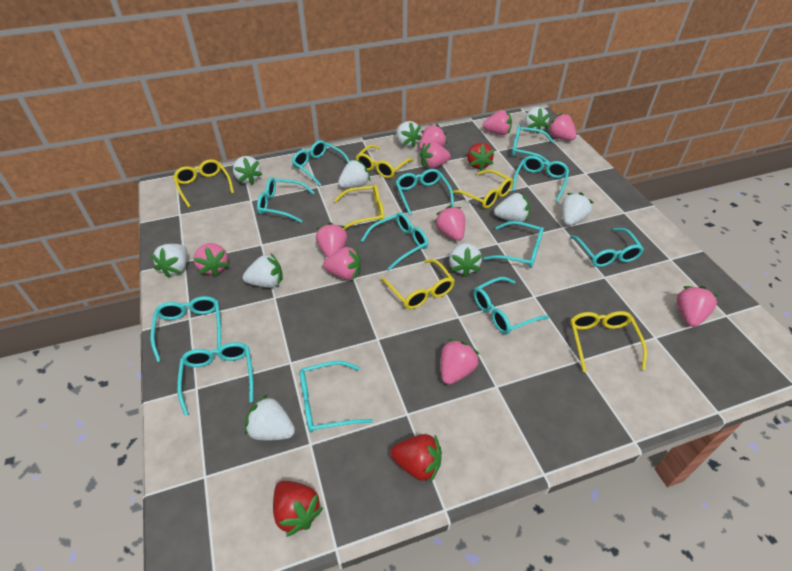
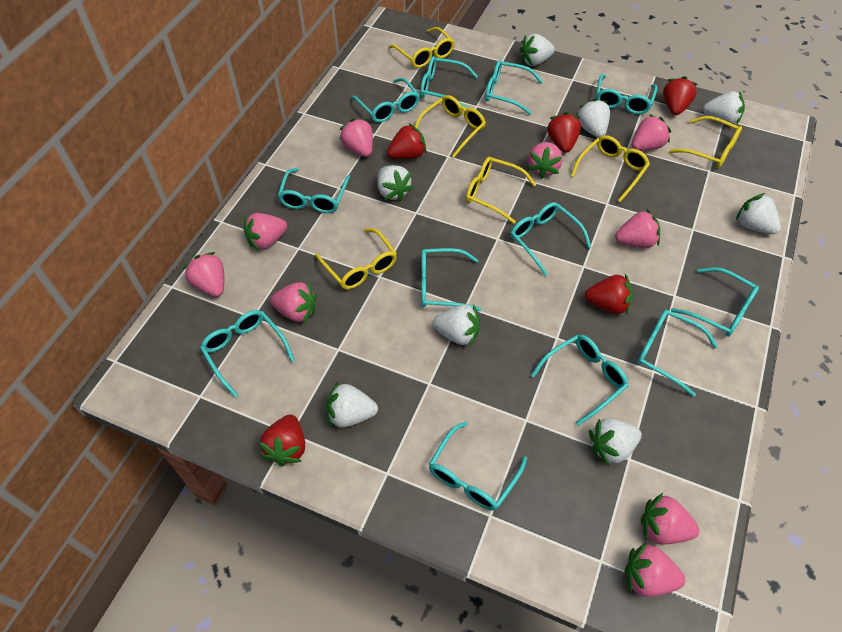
pink strawberry: [194,243,229,276] [316,222,347,258] [323,247,361,280] [419,124,447,151] [420,142,451,169] [434,206,465,241] [441,339,479,385] [483,110,512,135] [547,113,577,140] [676,286,718,327] = 10 -> [183,252,224,297] [244,213,287,251] [270,282,317,323] [339,118,373,157] [527,142,563,179] [615,209,660,248] [625,543,685,597] [632,114,671,151] [641,493,700,545] = 9
red strawberry: [273,481,323,537] [390,434,442,483] [467,142,494,171] = 3 -> [259,415,305,466] [387,123,427,159] [547,112,581,153] [585,274,633,314] [663,76,698,115] = 5
white strawberry: [150,244,187,278] [233,156,262,185] [243,253,283,288] [245,395,295,440] [338,159,370,188] [396,121,421,148] [449,243,482,277] [494,192,530,222] [525,107,550,134] [562,192,593,226] = 10 -> [326,382,378,428] [377,165,413,202] [433,304,480,347] [519,34,555,66] [576,98,610,138] [589,418,642,466] [703,91,745,125] [736,193,781,234] = 8

